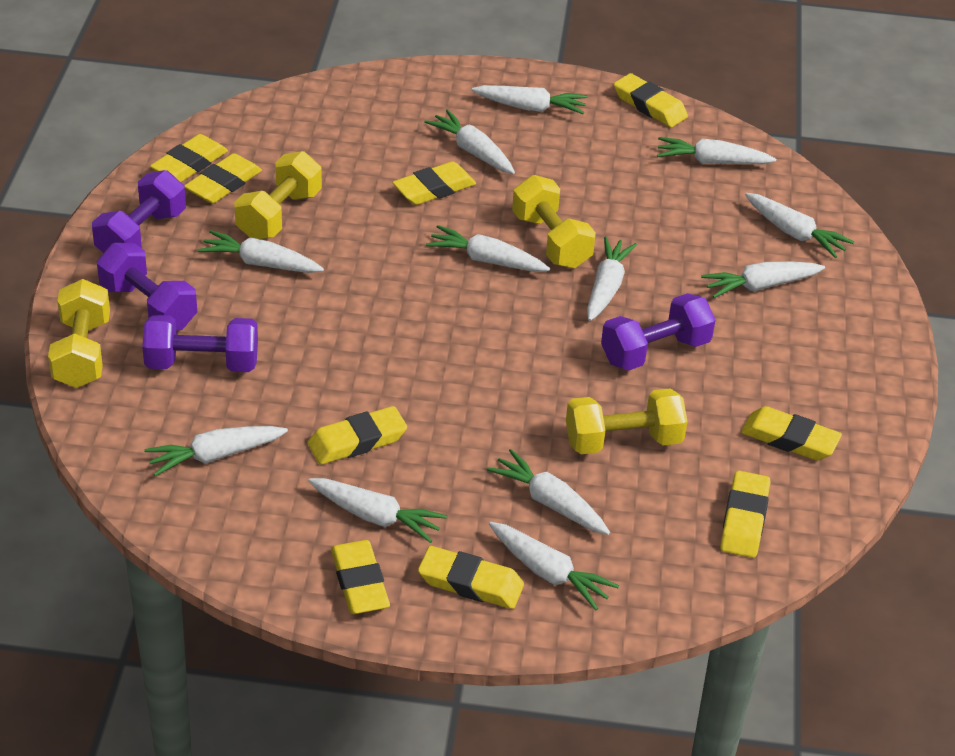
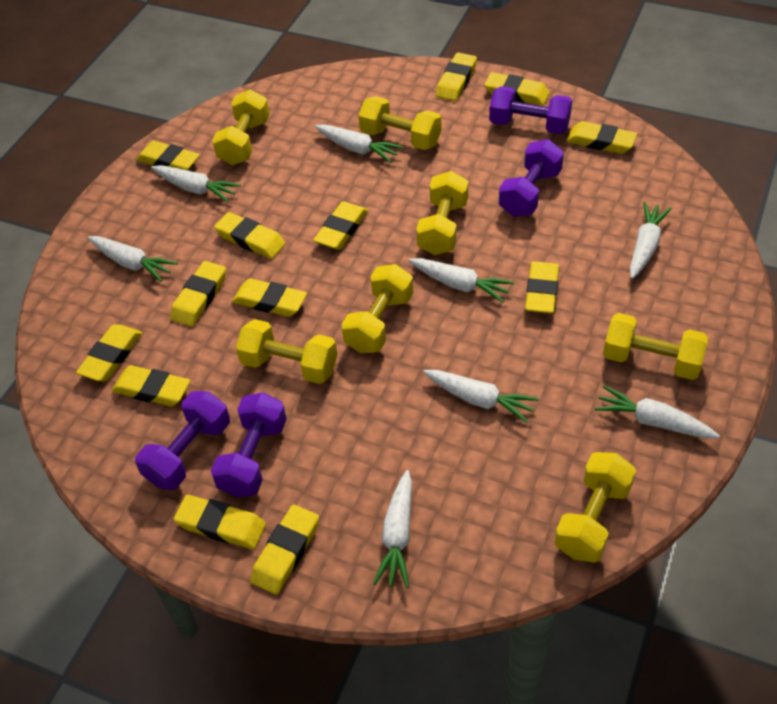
white carrot: [144,426,288,476] [198,230,324,273] [308,478,447,543] [424,110,515,174] [426,225,550,272] [472,85,587,114] [487,449,610,535] [489,522,619,610] [587,237,637,321] [657,137,776,164] [701,261,825,298] [745,193,854,258] = 12 -> [88,236,178,282] [151,165,241,202] [315,124,403,163] [373,470,412,588] [409,258,514,303] [423,370,539,423] [595,385,720,439] [630,202,672,279] = 8
yellow dumbbell: [48,279,110,388] [234,151,322,239] [512,175,596,268] [566,388,688,454] = 4 -> [212,89,270,165] [236,319,337,384] [341,264,413,353] [359,96,441,150] [416,171,469,255] [554,452,636,563] [603,313,708,380] = 7
yellow eraser: [150,134,228,182] [184,153,262,203] [308,406,407,465] [331,540,390,614] [392,161,476,205] [418,546,524,609] [614,73,688,127] [720,471,770,558] [741,406,842,460] = 9 -> [76,324,142,381] [112,365,190,407] [136,140,200,170] [170,261,226,326] [174,495,266,549] [214,212,286,259] [232,278,307,317] [250,505,319,595] [313,201,368,250] [436,52,477,101] [484,72,550,106] [525,261,559,314] [566,121,637,154] = 13

